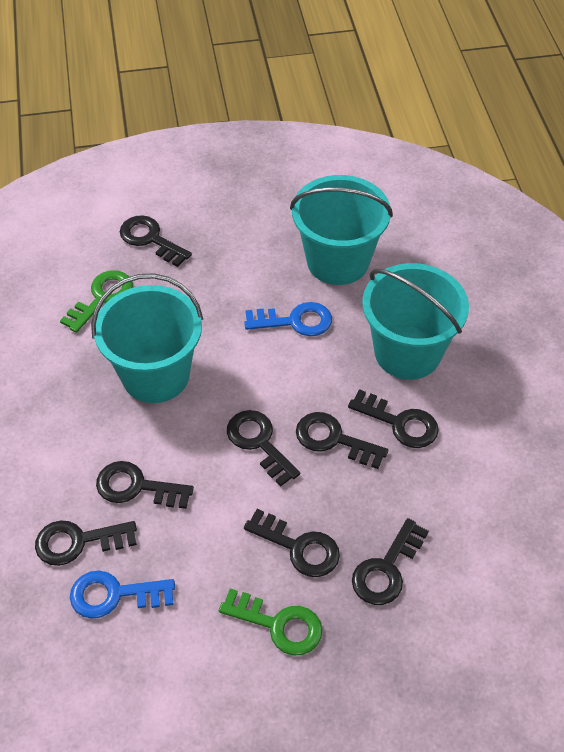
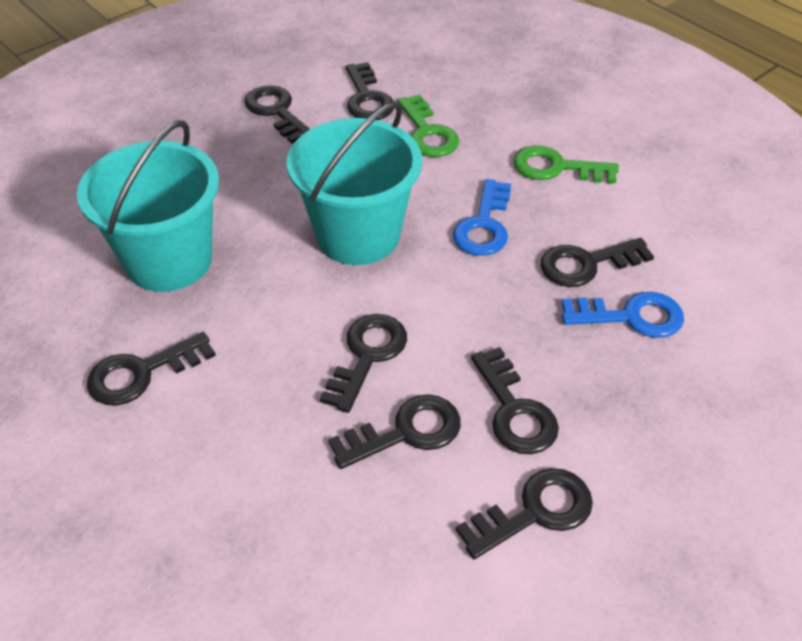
turquoise bucket: [91,273,203,403] [290,175,393,285] [362,263,469,380] = 3 -> [77,120,219,292] [287,102,422,265] = 2

